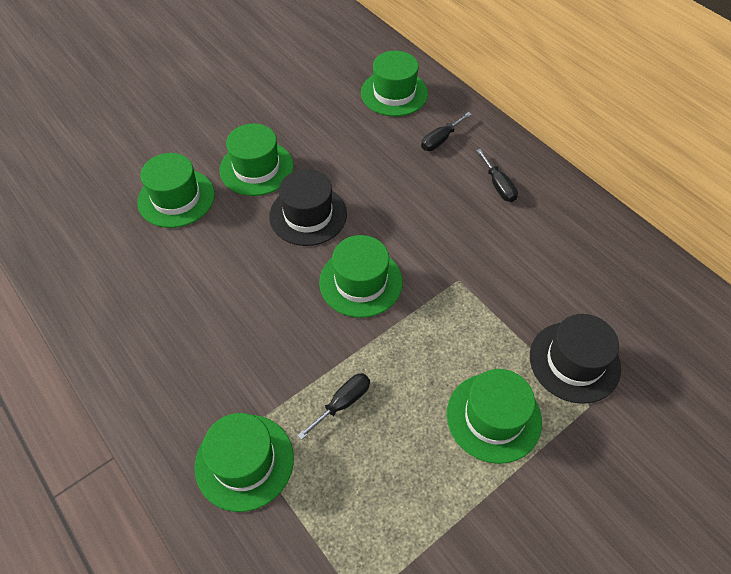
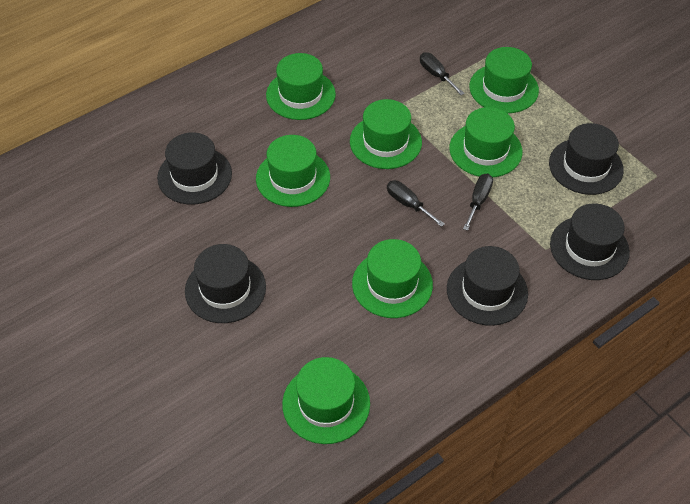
black hat: [269,169,347,246] [530,314,621,404] = 2 -> [157,132,232,204] [185,244,266,323] [447,246,528,326] [549,123,624,195] [550,204,630,280] = 5
green hat: [137,153,215,228] [195,413,294,512] [220,123,294,196] [319,235,403,318] [361,51,428,117] [447,369,542,464] = 6 -> [256,135,330,207] [266,53,336,120] [282,357,370,444] [350,99,422,169] [352,239,433,318] [449,107,522,177] [469,47,539,113] = 7

